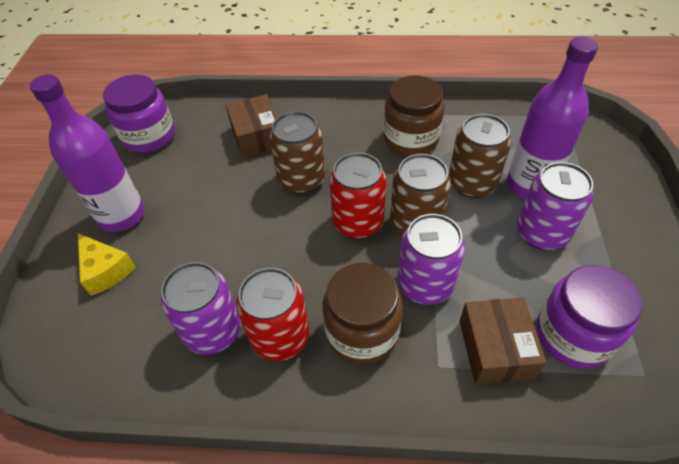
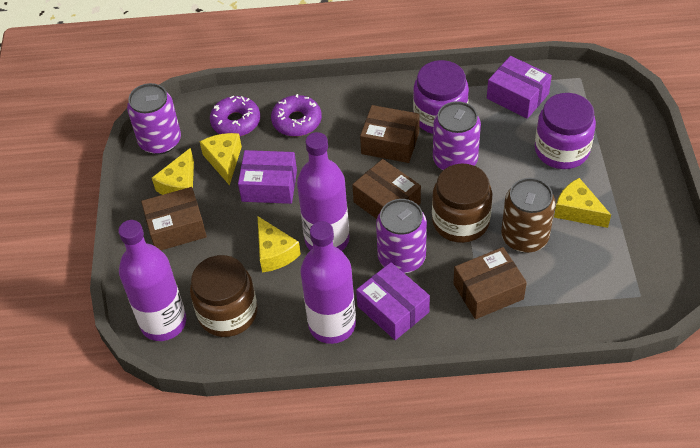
brown box: [226,94,277,157] [460,297,547,384] = 2 -> [141,187,207,250] [352,159,421,219] [360,105,420,163] [453,247,527,319] = 4
brown can: [270,111,325,194] [390,154,451,236] [449,114,511,198] = 3 -> [501,178,556,253] = 1
purple bottle: [30,74,145,232] [507,37,598,198] = 2 -> [118,220,187,341] [297,132,350,251] [300,221,356,344] = 3
purple box: none = 0 -> [238,150,297,204] [356,262,430,340] [487,56,552,119] = 3
purple donut: none = 0 -> [210,96,260,136] [271,94,322,137] = 2
red can: [236,268,309,361] [329,152,386,238] = 2 -> none = 0
yellow cheese: [78,233,136,296] = 1 -> [152,148,194,195] [199,133,242,185] [258,216,301,273] [554,178,611,228] = 4

